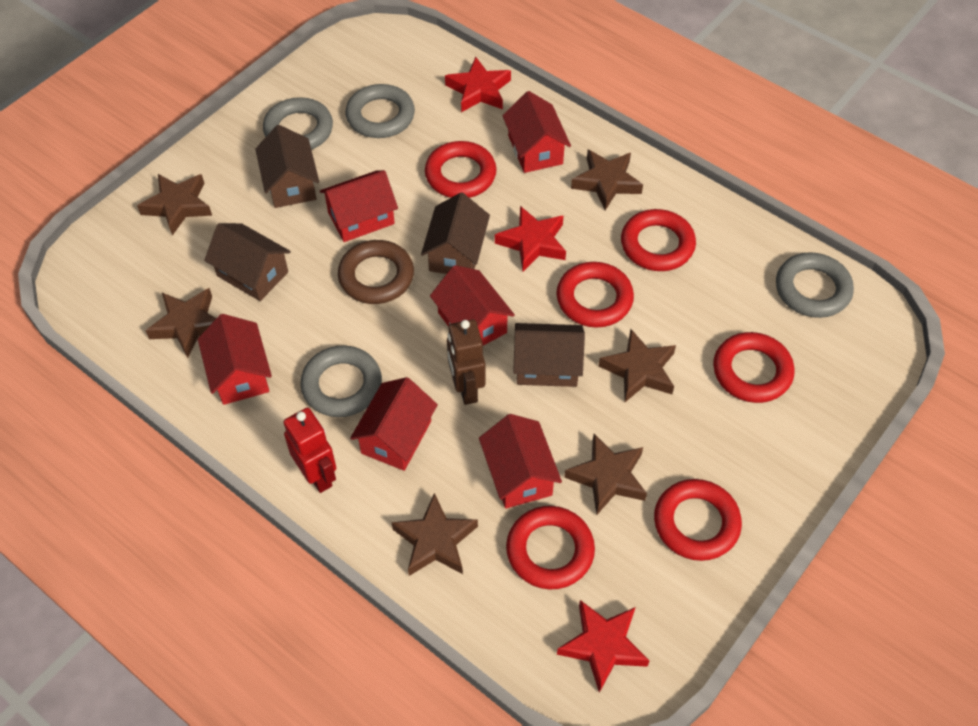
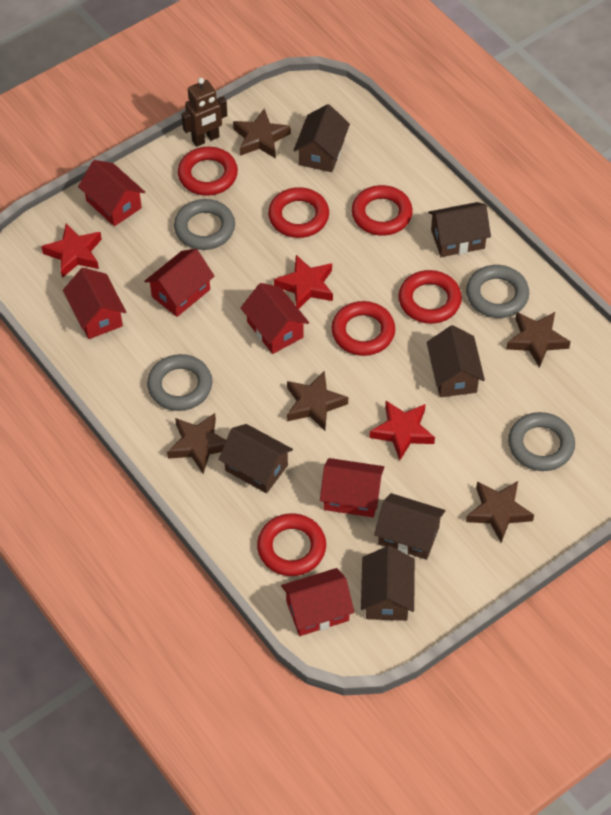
brown house: [204,223,291,301] [255,125,319,208] [421,193,490,274] [513,323,585,387] = 4 -> [218,424,293,493] [293,104,350,172] [361,546,415,621] [374,493,445,560] [427,325,485,397] [428,202,491,257] = 6
brown ring: [338,240,414,304] = 1 -> none = 0
brown star: [137,174,212,236] [146,288,216,358] [391,493,478,576] [564,434,647,515] [571,150,643,210] [599,329,676,402] = 6 -> [167,413,226,474] [233,109,291,159] [287,371,348,431] [466,481,534,542] [506,312,571,368] = 5
red robot: [284,408,336,493] = 1 -> none = 0

